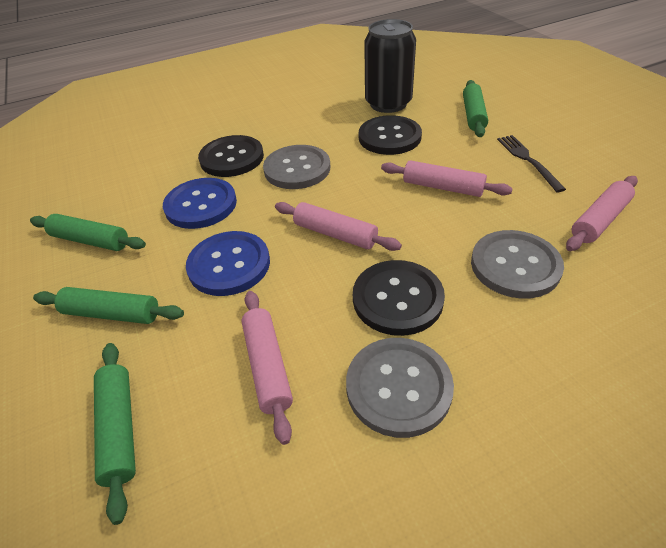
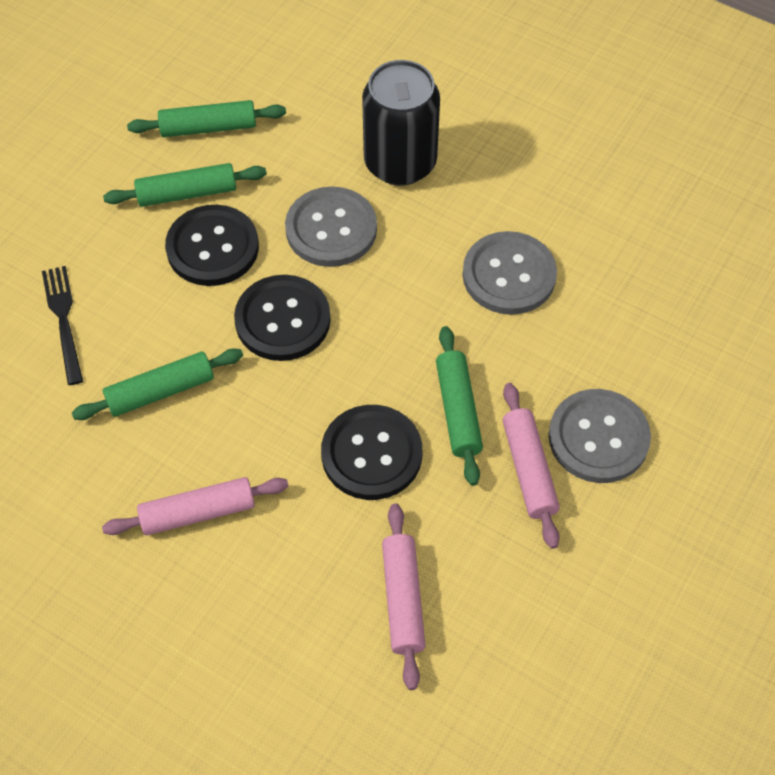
blue button: [163,178,237,229] [186,231,270,296] = 2 -> none = 0
pink rolling pin: [241,291,293,445] [275,202,402,251] [381,160,513,197] [566,176,638,251] = 4 -> [102,477,289,535] [382,504,426,690] [503,383,560,549] = 3

